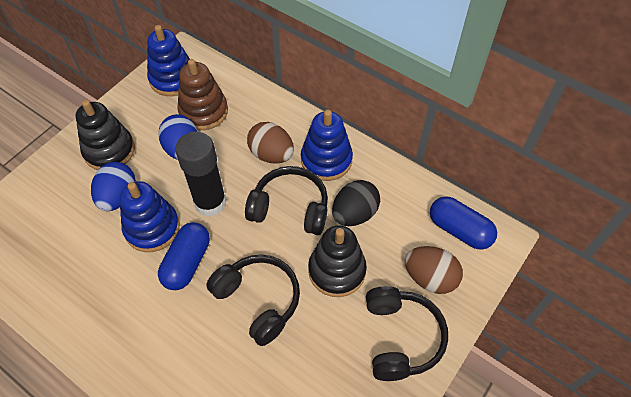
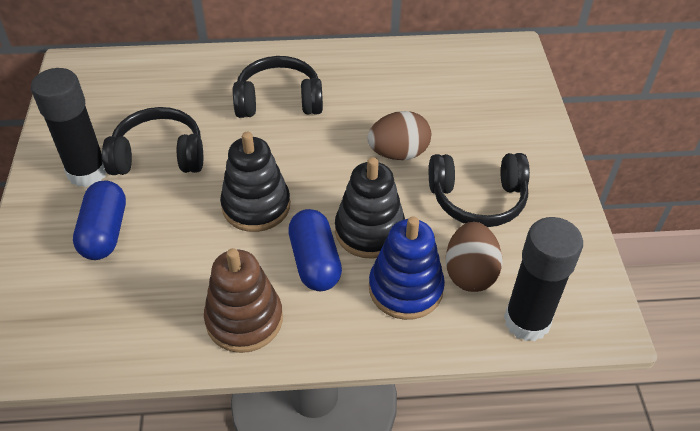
black egg: [332,180,380,226] = 1 -> none = 0
black glue stick: [175,132,226,217] = 1 -> [31,68,107,187] [504,217,583,341] = 2
blue egg: [91,162,136,211] [158,114,197,160] = 2 -> none = 0
blue stacking toy: [120,181,180,252] [147,25,190,96] [301,110,353,181] = 3 -> [369,216,445,320] = 1

